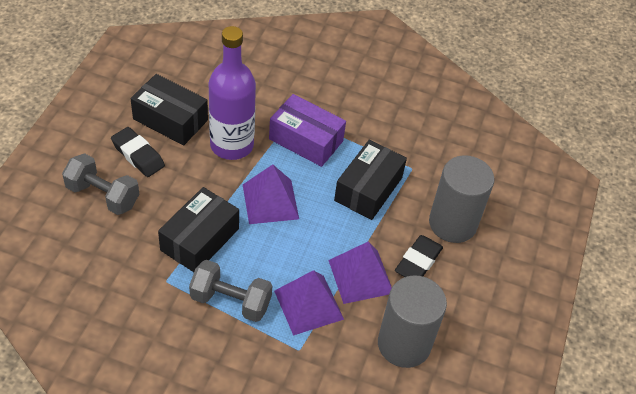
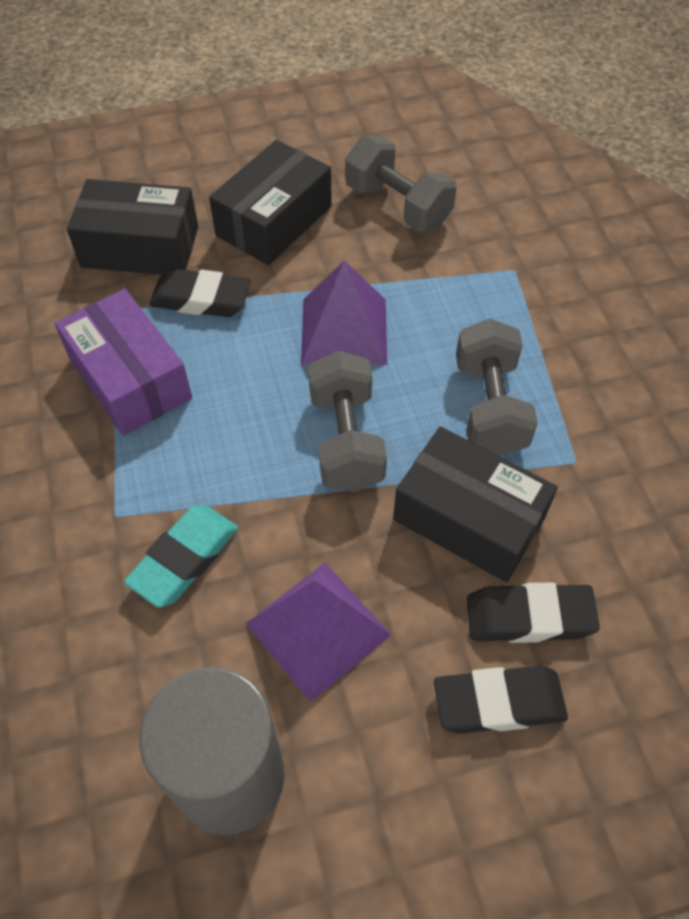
black eraser: [111,127,165,177] [395,235,443,277] = 2 -> [149,268,251,317] [434,666,568,734] [467,583,600,643] = 3
grey cylinder: [378,275,447,368] [429,155,494,243] = 2 -> [139,667,285,835] = 1
grey dumbbell: [62,153,139,215] [189,260,272,322] = 2 -> [308,351,387,492] [345,136,457,232] [456,318,538,456] = 3
purple bottle: [209,26,256,160] = 1 -> none = 0
purple pyramid: [243,164,299,224] [274,270,344,336] [328,241,392,304] = 3 -> [246,563,391,702] [301,260,387,365] = 2
turquoise eraser: none = 0 -> [124,505,238,608] = 1

